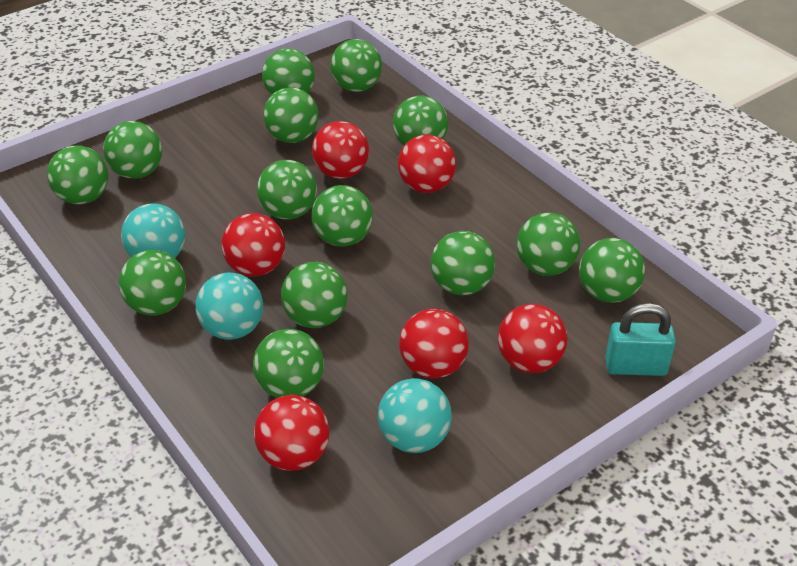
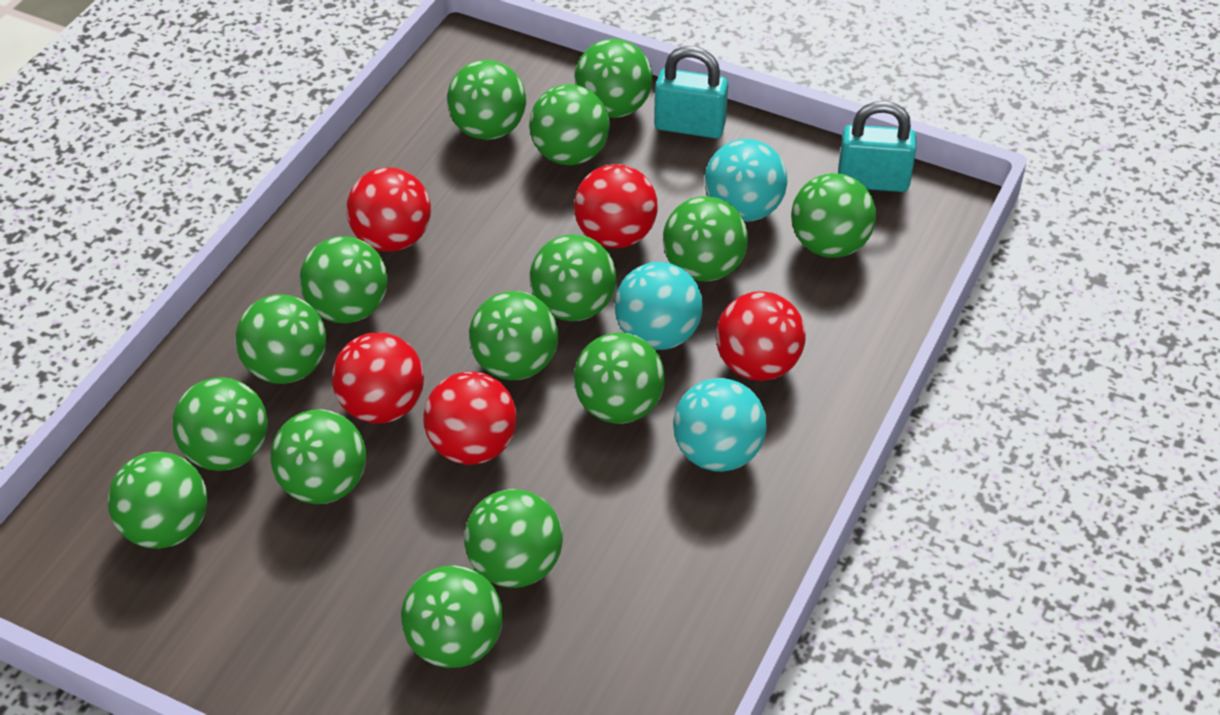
green ball: [47,145,108,205] [103,121,162,179] [119,250,186,316] [253,329,324,398] [257,160,317,220] [262,48,315,95] [263,87,319,143] [281,262,348,328] [311,185,373,247] [330,39,382,92] [393,96,448,146] [431,231,495,295] [516,212,580,276] [579,238,645,303] = 14 -> [108,452,207,549] [172,377,268,471] [235,294,326,384] [271,409,366,504] [300,236,387,323] [401,565,503,668] [447,60,526,140] [464,489,563,588] [469,291,558,380] [529,84,610,165] [530,234,616,321] [573,332,665,424] [574,39,653,118] [663,196,748,281] [791,173,876,258] = 15
red ball: [221,213,285,277] [254,395,329,471] [312,121,369,179] [398,134,456,193] [399,309,469,379] [498,304,567,373] = 6 -> [332,333,424,424] [347,167,431,251] [424,371,517,465] [574,164,657,248] [716,291,806,381] = 5
turquoise padlock: [605,303,676,376] = 1 -> [654,46,728,138] [838,101,916,192] = 2

